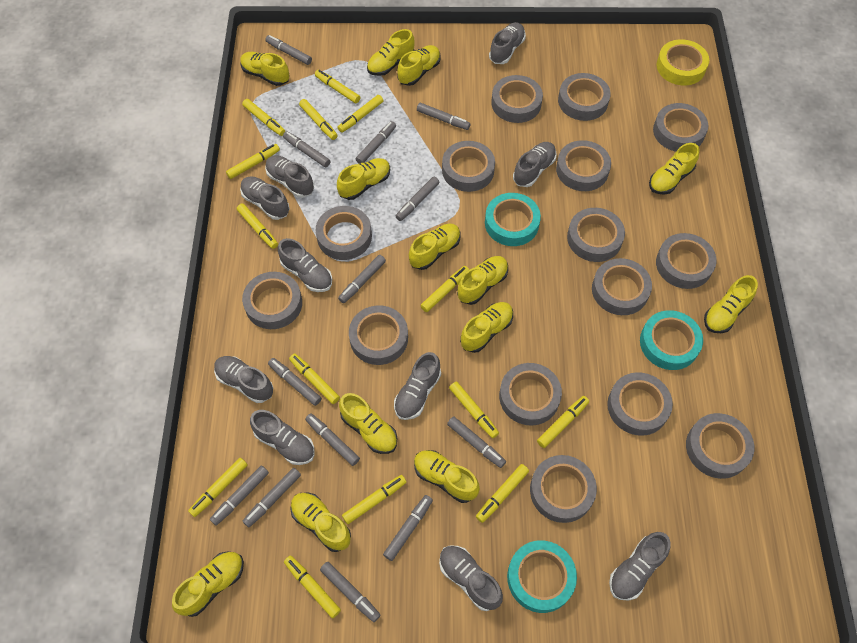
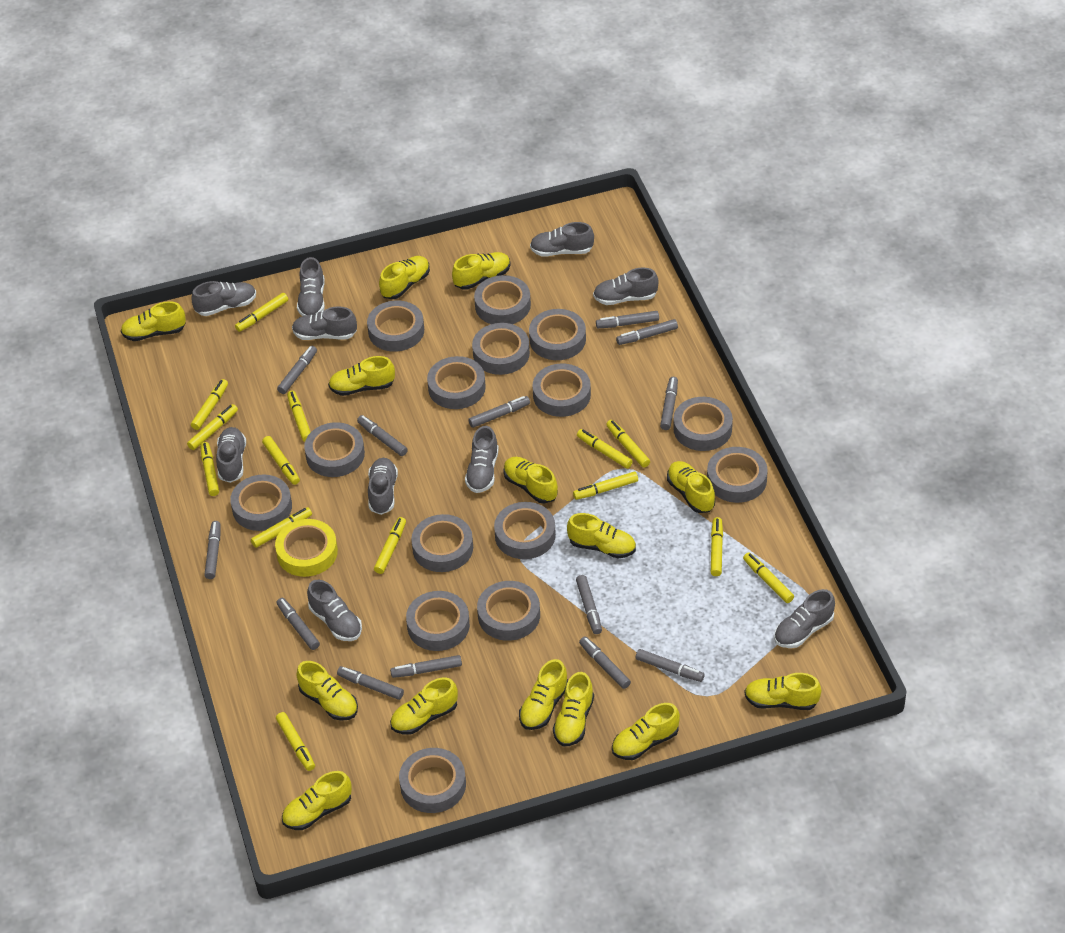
turquoise tape: [485,193,541,246] [507,540,577,613] [640,310,703,370] = 3 -> none = 0
yellow shoe: [172,551,244,617] [240,52,290,86] [290,493,351,552] [337,158,390,200] [339,393,397,454] [367,29,415,76] [397,45,441,86] [409,224,460,270] [414,450,480,503] [457,256,508,305] [460,302,513,353] [649,143,699,195] [704,275,758,333] = 13 -> [121,301,186,341] [282,771,352,830] [297,661,358,720] [328,356,395,396] [379,256,430,299] [390,678,458,735] [452,252,511,290] [503,457,558,504] [519,659,568,730] [553,672,594,746] [567,513,636,559] [612,703,680,760] [667,461,715,513] [744,673,821,710] = 14

